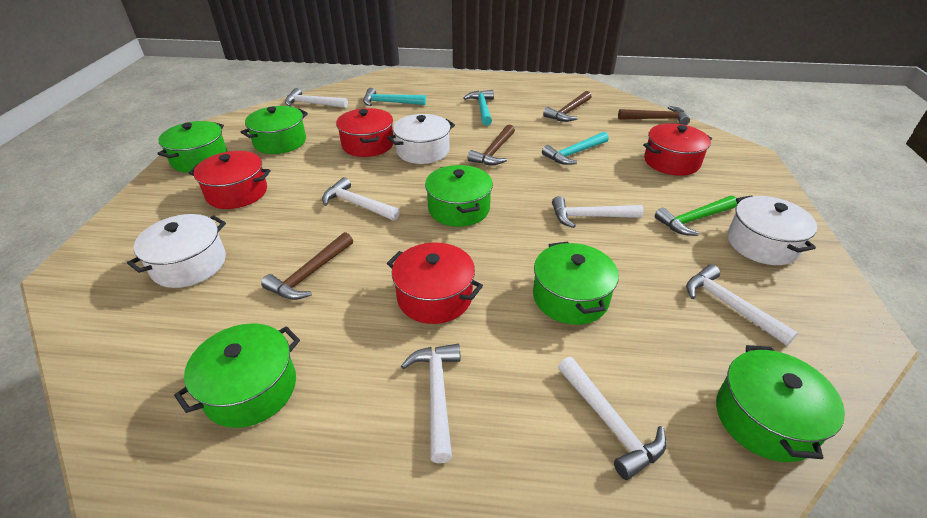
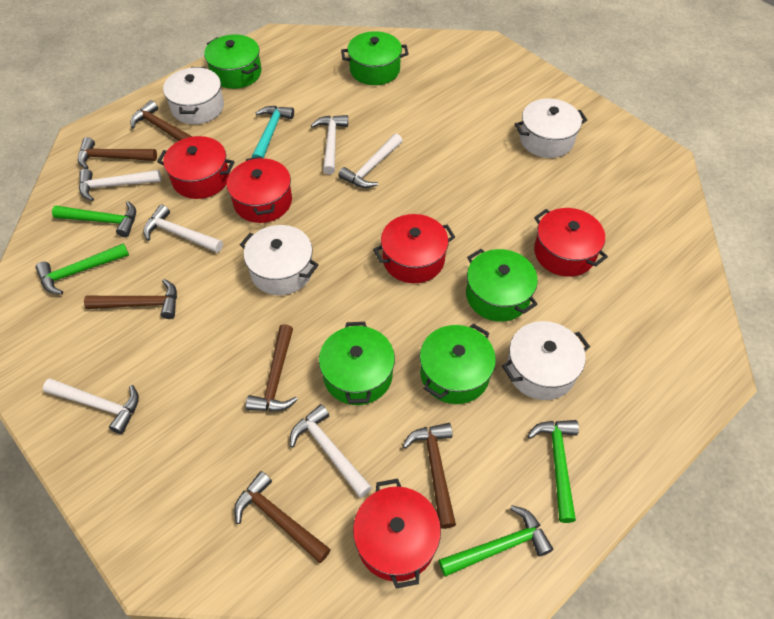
brown hammer: [261,232,353,300] [468,124,515,165] [543,91,591,122] [618,106,690,125] = 4 -> [78,137,157,169] [84,279,177,319] [130,100,193,141] [234,471,331,563] [246,324,298,412] [403,423,456,529] = 6
green hammer: [655,196,737,236] = 1 -> [36,243,129,294] [52,201,136,237] [439,505,553,577] [528,420,579,523] = 4
green pot: [158,121,228,173] [174,323,300,428] [241,106,308,154] [425,165,493,227] [533,241,619,325] [716,345,845,462] = 6 -> [204,34,261,89] [319,322,395,405] [341,31,408,85] [420,324,496,404] [466,249,538,322] = 5
red pot: [189,151,271,209] [336,108,393,157] [387,243,483,324] [643,123,712,176] = 4 -> [157,136,234,199] [227,156,292,223] [353,479,441,589] [373,214,455,283] [534,208,608,277] = 5
turquoise hammer: [363,88,426,106] [463,90,494,126] [542,132,609,165] = 3 -> [252,106,294,158] = 1
white pot: [127,214,226,288] [387,114,455,164] [727,195,817,265] = 3 -> [163,67,224,124] [240,225,319,295] [502,321,590,400] [515,99,587,158] = 4

